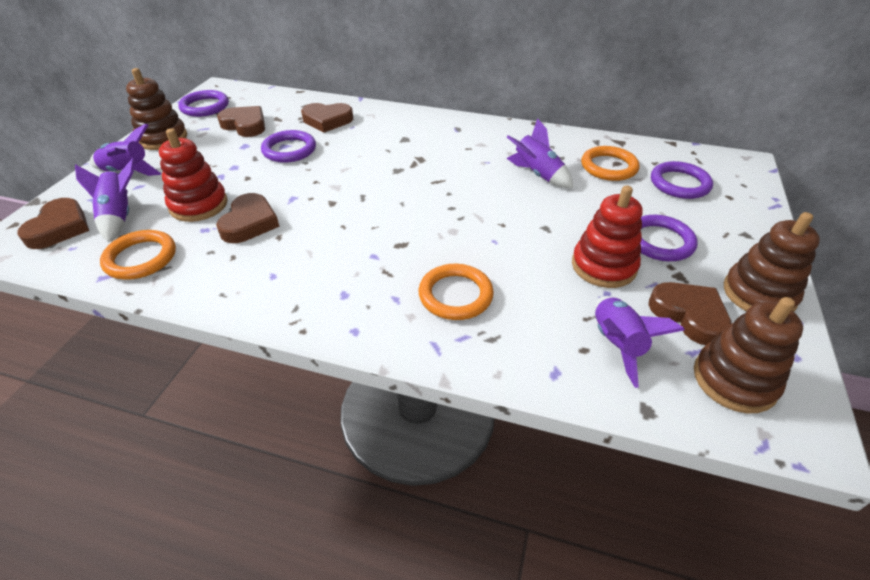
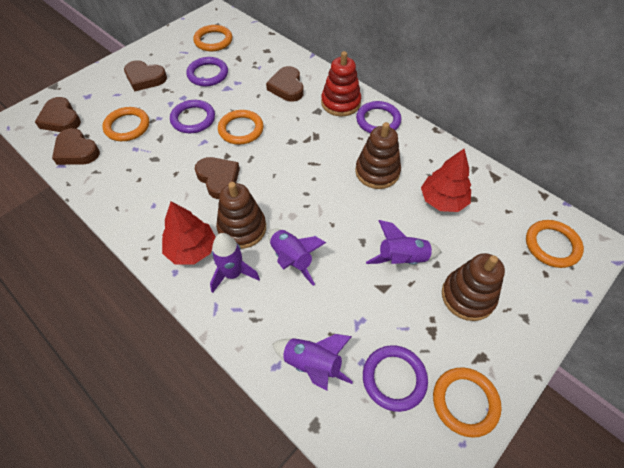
orange ring: [100,230,176,280] [419,264,494,320] [581,146,639,181] = 3 -> [102,107,149,141] [193,25,232,51] [218,110,264,145] [433,367,502,438] [526,220,584,268] = 5
red stacking toy: [159,128,228,222] [572,185,643,288] = 2 -> [321,51,361,116] = 1
red tree: none = 0 -> [162,202,216,265] [421,149,471,212] = 2

